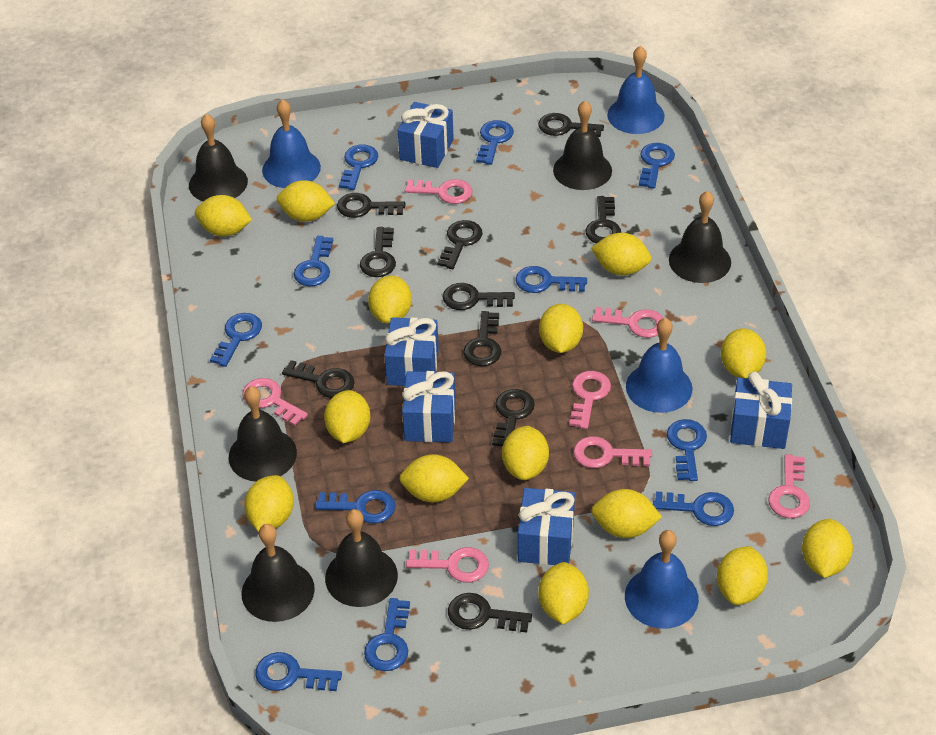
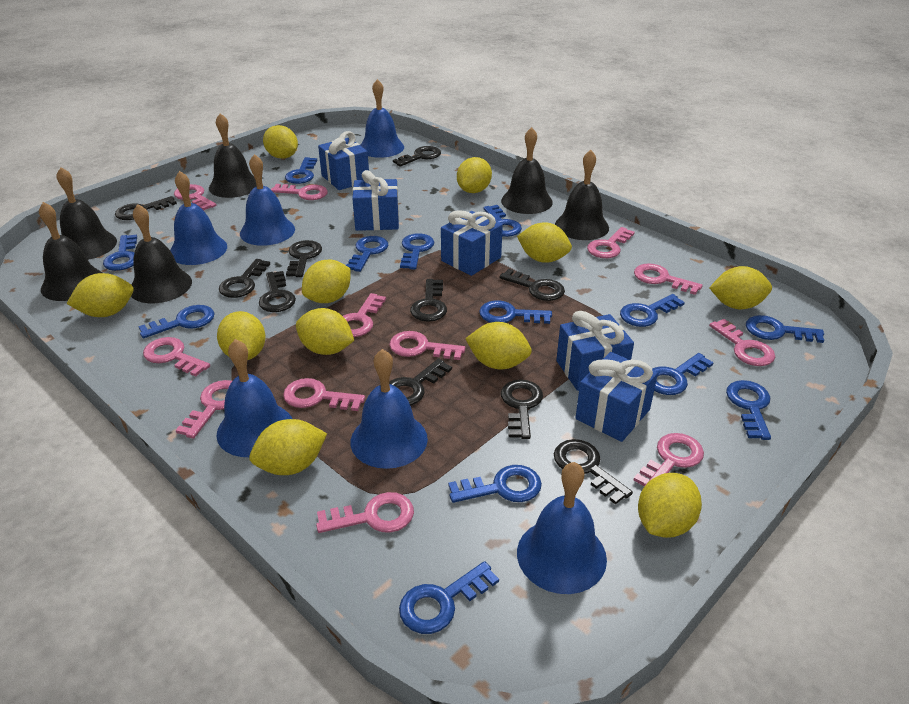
blue bell: [262,99,321,188] [607,46,665,134] [625,530,699,629] [626,318,693,413] = 4 -> [170,171,227,265] [216,339,292,457] [240,154,295,246] [351,349,428,469] [360,79,404,158] [517,462,607,594] = 6
blue key: [210,313,262,367] [256,652,342,691] [294,236,333,286] [315,490,395,523] [339,144,378,190] [364,598,410,671] [476,120,514,165] [516,266,587,293] [639,143,675,189] [653,491,734,526] [667,419,707,481] = 11 -> [103,234,137,271] [138,305,215,338] [285,157,317,184] [346,236,388,272] [399,561,499,634] [400,233,434,270] [448,465,542,503] [479,300,552,324] [483,205,522,237] [620,294,685,327] [652,353,714,395] [726,380,771,440] [746,315,824,343] = 13
pink key: [242,378,308,426] [405,179,473,204] [406,547,489,583] [569,371,611,429] [573,436,652,468] [592,307,663,338] [769,454,810,518] = 7 -> [143,337,210,377] [174,184,217,211] [176,380,232,439] [271,184,328,200] [283,378,365,411] [316,492,414,533] [343,293,386,337] [389,331,466,360] [587,227,635,258] [633,433,704,486] [634,263,703,295] [709,319,775,366] = 12
yellow lemon: [195,195,252,236] [244,475,294,532] [277,180,335,222] [324,390,370,443] [368,276,412,324] [399,454,469,502] [502,426,549,480] [538,562,589,624] [539,304,583,353] [591,233,651,275] [591,489,662,538] [717,546,768,605] [721,328,766,378] [802,519,853,578] = 14 -> [67,273,133,317] [217,311,266,360] [250,419,327,475] [263,125,298,159] [296,308,354,355] [302,260,351,303] [457,157,492,193] [465,322,532,369] [517,222,572,263] [638,473,702,538] [710,266,772,310] = 11

